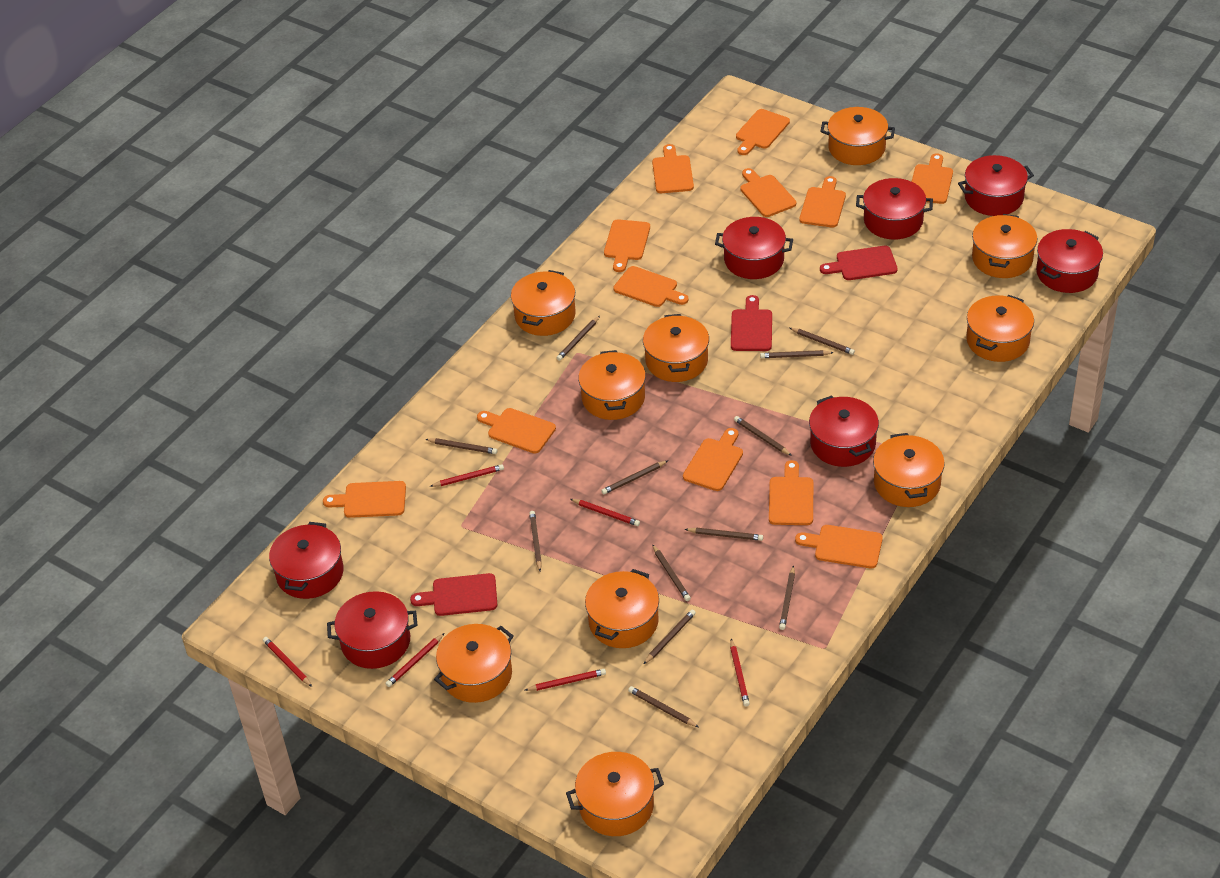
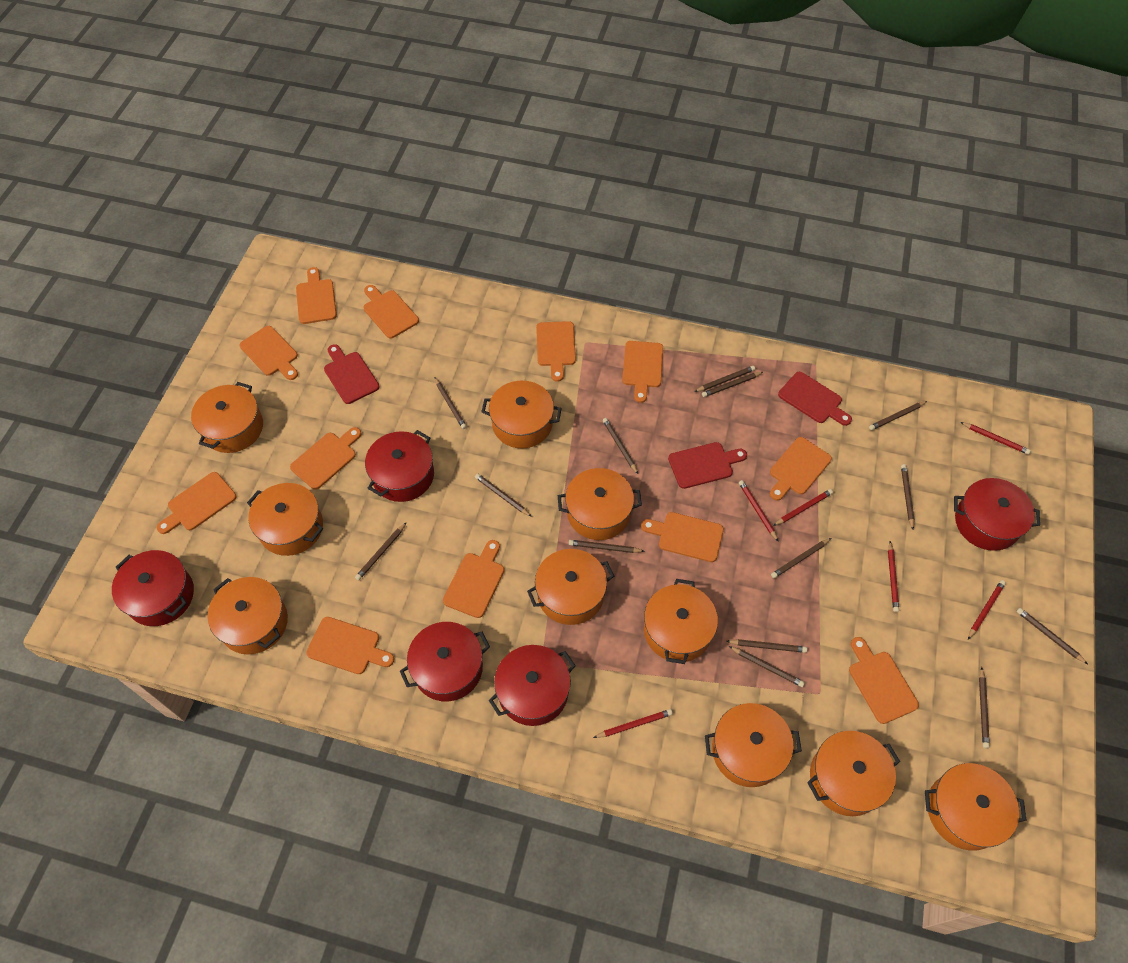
brown pencil: [425,438,497,454] [529,511,542,571] [557,316,600,361] [601,460,668,495] [628,686,699,727] [643,609,696,665] [652,544,691,601] [685,528,763,541] [734,416,792,456] [760,350,834,358] [779,565,795,630] [790,328,855,355] = 12 -> [355,522,407,580] [434,377,467,429] [475,474,532,517] [569,540,645,553] [603,418,638,474] [694,366,755,392] [702,372,763,397] [726,639,807,653] [729,646,805,687] [771,538,831,578] [869,401,927,430] [901,464,915,530] [979,667,990,748] [1016,608,1088,664] = 14
red pot: [269,522,344,599] [327,591,417,669] [715,217,793,279] [809,395,879,467] [856,178,933,239] [958,155,1034,216] [1036,229,1103,293] = 7 -> [112,550,194,626] [365,430,434,502] [400,622,490,701] [489,645,576,726] [954,478,1040,551] = 5

